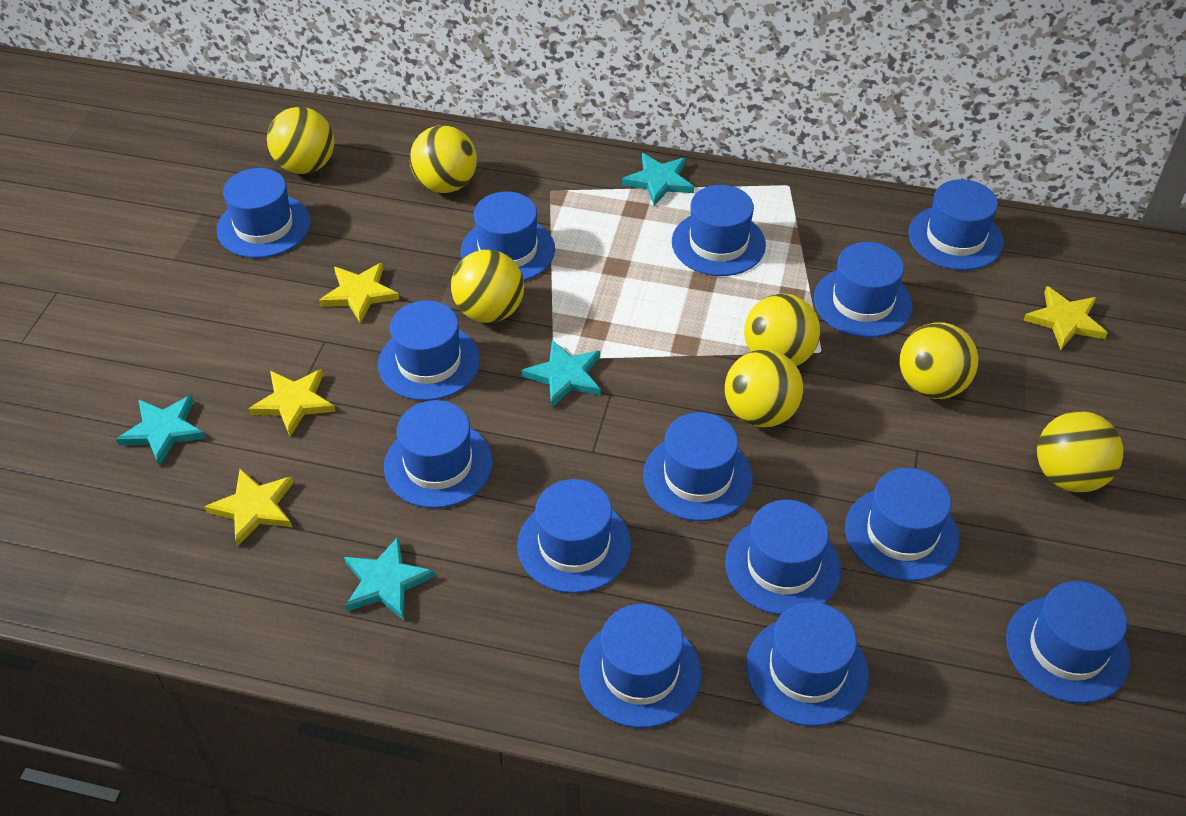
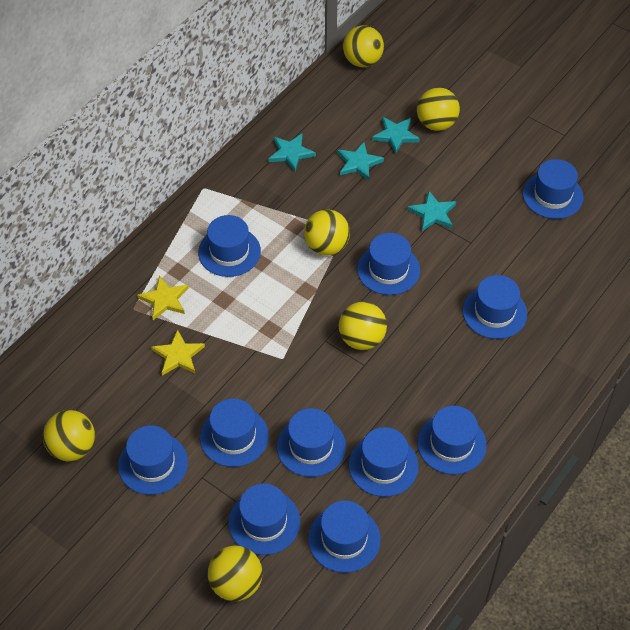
blue hat: [217,168,311,258] [378,300,480,401] [384,400,493,508] [461,192,555,281] [517,479,631,593] [579,604,702,728] [643,412,753,521] [672,185,766,276] [725,500,841,615] [746,602,869,726] [814,242,912,338] [845,468,960,581] [908,179,1003,270] [1006,581,1130,703] = 14 -> [118,425,188,495] [198,215,261,277] [200,398,269,467] [228,483,300,555] [277,408,346,477] [308,500,381,573] [349,427,419,497] [357,233,420,295] [417,406,487,475] [462,275,527,339] [523,159,583,219] = 11
yellow ball: [267,107,334,174] [410,125,477,193] [451,250,524,323] [725,349,803,427] [744,294,820,366] [899,322,978,399] [1037,411,1123,492] = 7 -> [43,410,95,461] [208,546,263,601] [304,209,350,256] [339,302,387,350] [343,26,384,67] [417,87,460,131] = 6
yellow star: [205,469,293,546] [249,369,335,436] [319,263,400,324] [1023,286,1108,350] = 4 -> [137,275,189,320] [151,329,205,376] = 2

